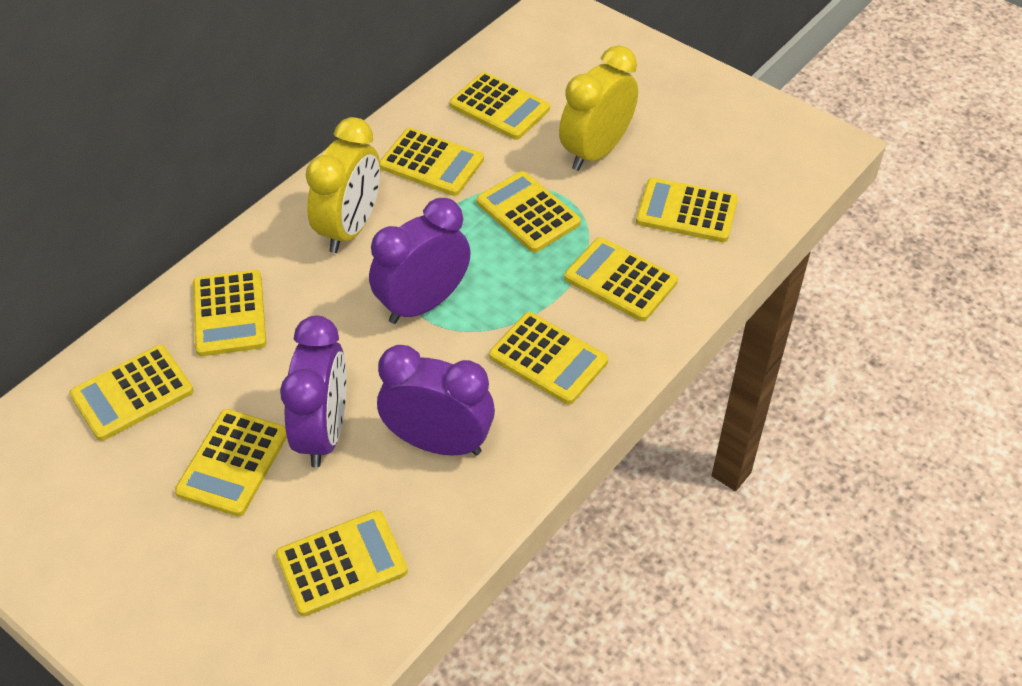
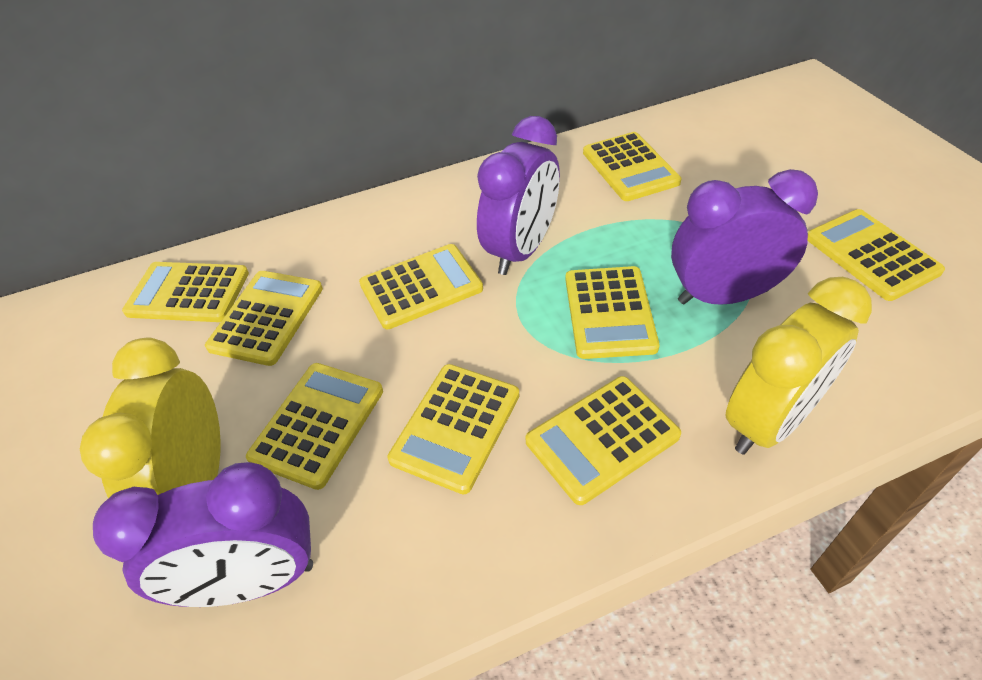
yellow calculator: [69,345,194,441] [175,409,287,517] [193,270,266,356] [276,510,408,616] [380,128,484,196] [450,72,550,140] [477,171,581,253] [489,312,608,405] [564,237,678,321] [636,178,738,242] = 10 -> [122,262,249,322] [205,271,323,366] [246,363,383,490] [359,244,483,329] [387,364,519,494] [526,376,681,505] [565,266,660,359] [583,132,681,201] [808,209,945,301] = 9

